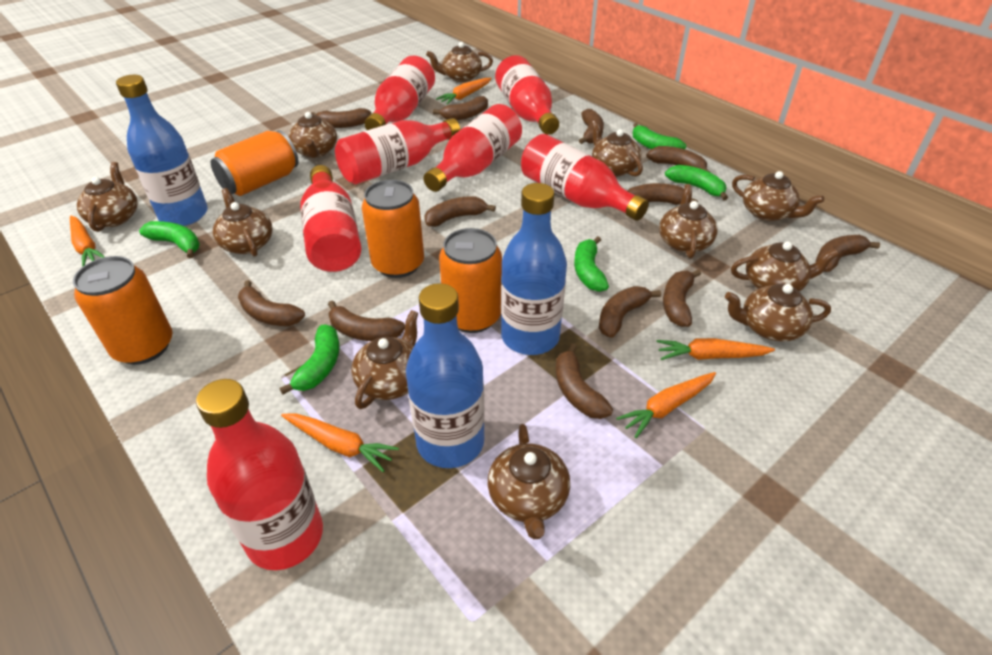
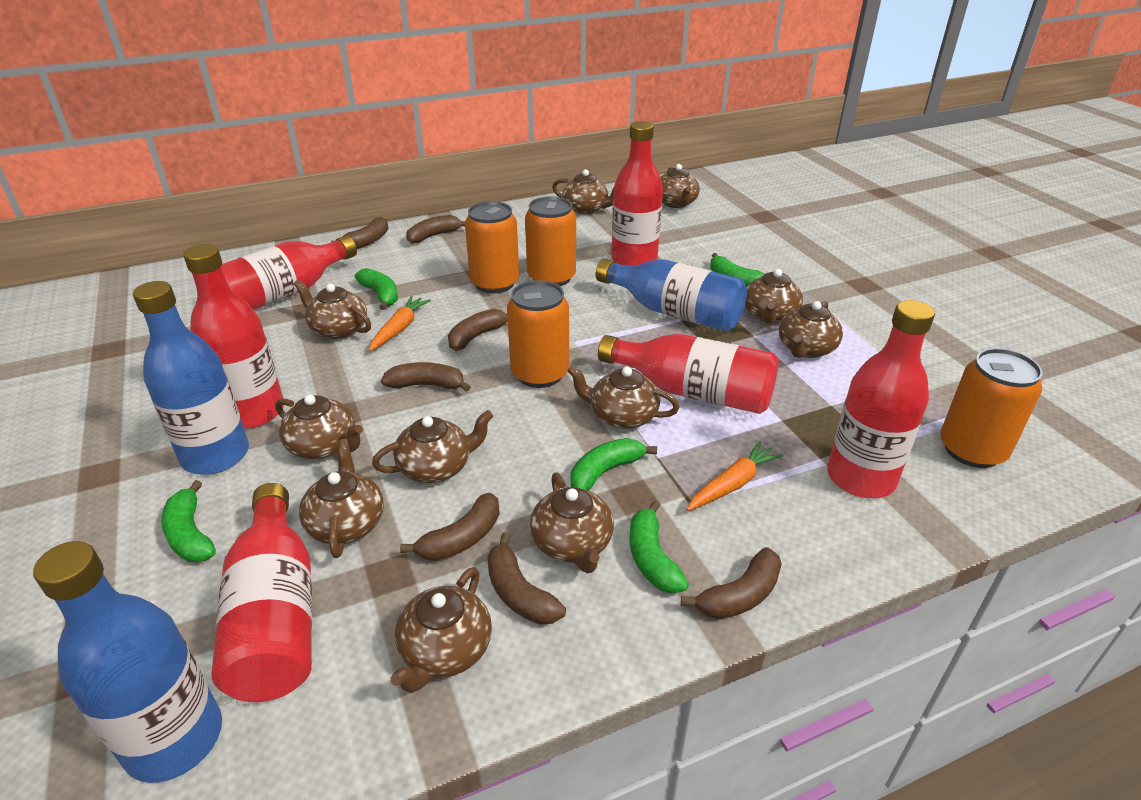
brown banana: [238,280,305,326] [312,108,371,128] [328,300,405,341] [424,196,496,227] [433,96,488,120] [556,343,613,419] [579,109,604,144] [599,286,661,338] [627,183,698,205] [646,146,710,172] [663,269,701,327] [816,235,880,272] = 12 -> [331,217,389,249] [381,362,470,392] [400,493,500,561] [406,215,465,244] [448,309,508,351] [487,533,566,625] [681,547,782,619] = 7
orange carrot: [70,216,105,267] [281,413,399,472] [436,78,492,105] [616,372,716,438] [656,338,775,360] = 5 -> [369,296,431,351] [686,441,783,511] = 2
red bottle: [196,379,323,570] [300,165,361,272] [335,118,460,184] [365,55,435,130] [423,104,522,192] [495,55,559,135] [521,134,649,221] = 7 -> [183,244,284,429] [211,483,312,702] [221,236,357,310] [598,334,779,414] [611,121,663,266] [827,300,935,498] = 6

